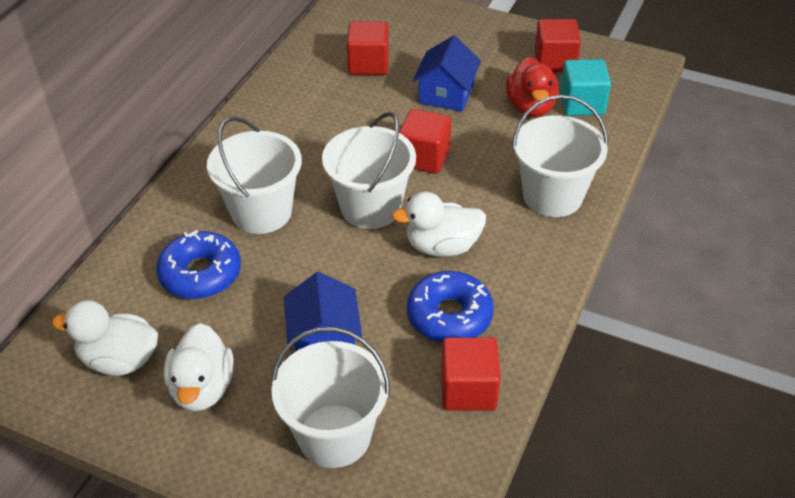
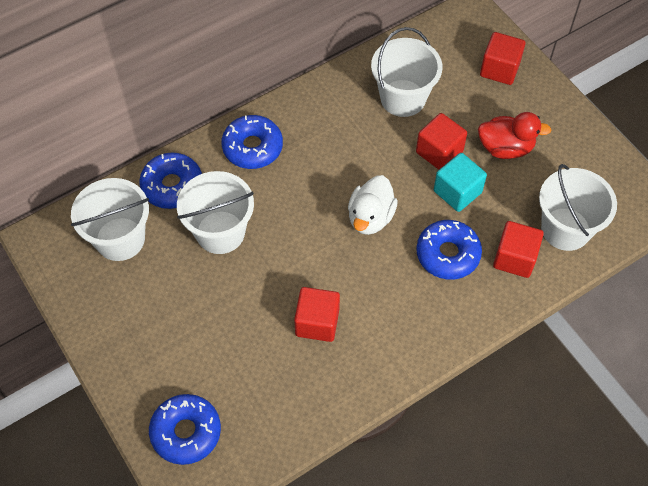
blue donut: [156,230,241,299] [407,271,494,343] = 2 -> [139,153,202,209] [149,394,221,465] [221,115,283,169] [416,220,482,280] = 4
blue house: [284,272,362,351] [413,35,481,112] = 2 -> none = 0
white duck: [52,300,158,376] [164,323,233,412] [392,192,486,257] = 3 -> [348,175,398,235] = 1

